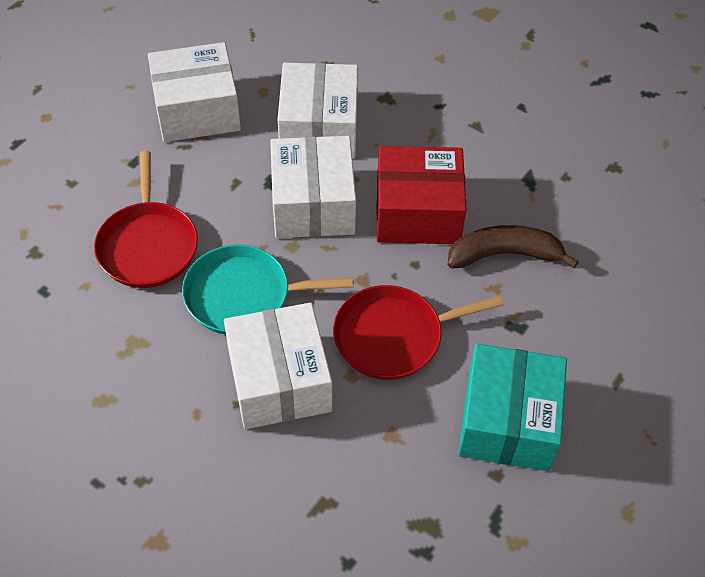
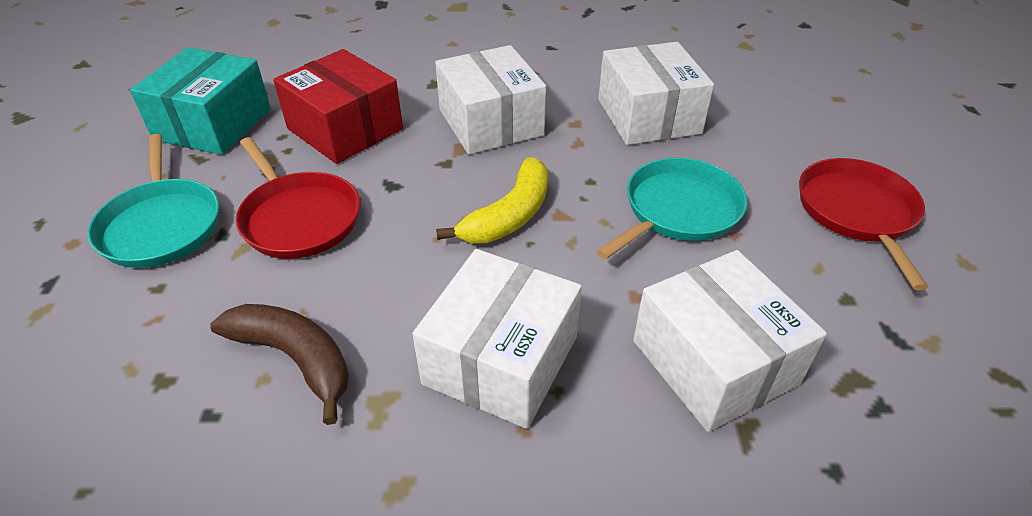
turquoise pan: [182,245,354,335] = 1 -> [88,134,219,268] [596,158,747,259] = 2
yellow banana: none = 0 -> [436,157,548,243] = 1

